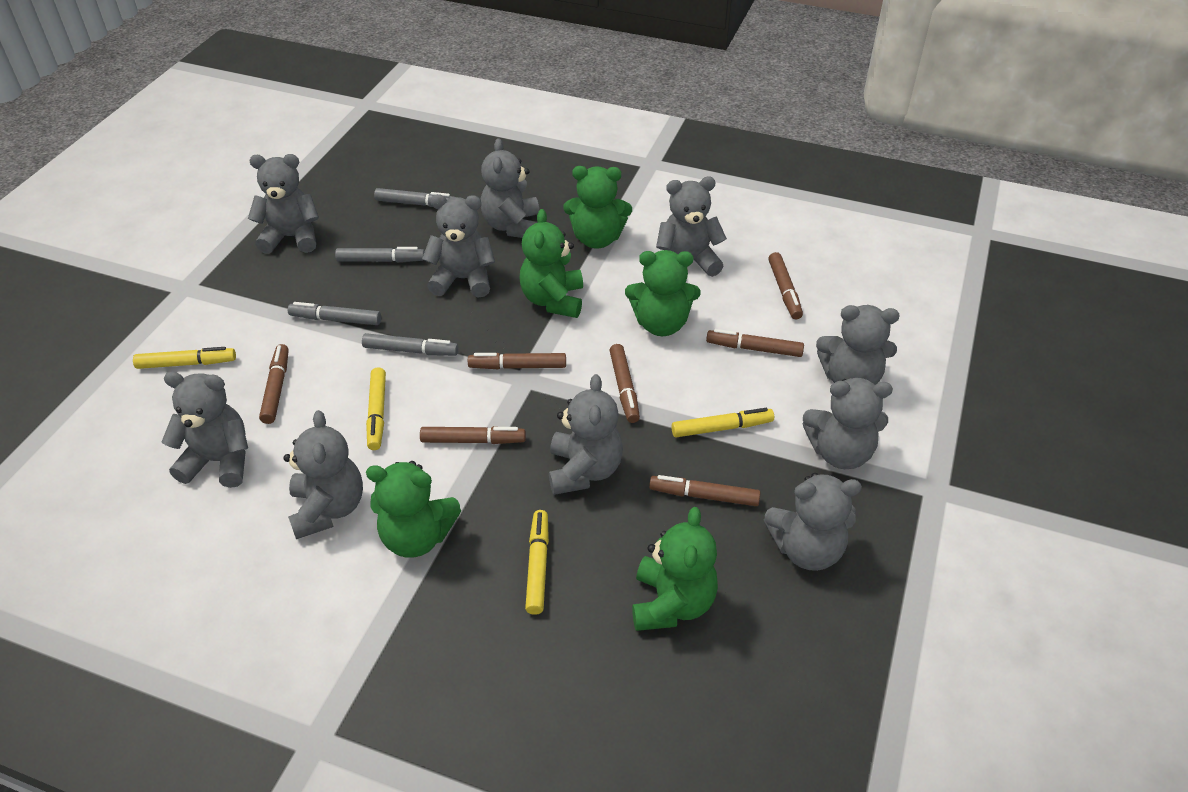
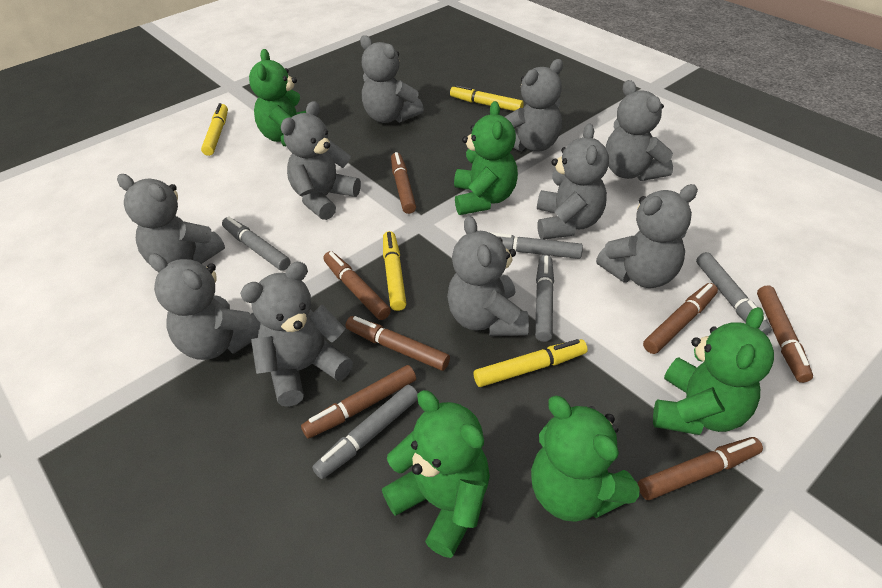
grey marker: [288,302,381,325] [335,247,425,263] [362,333,458,356] [374,188,453,207] = 4 -> [222,216,290,271] [312,385,418,479] [489,232,583,259] [535,255,554,342] [696,252,772,335] = 5

